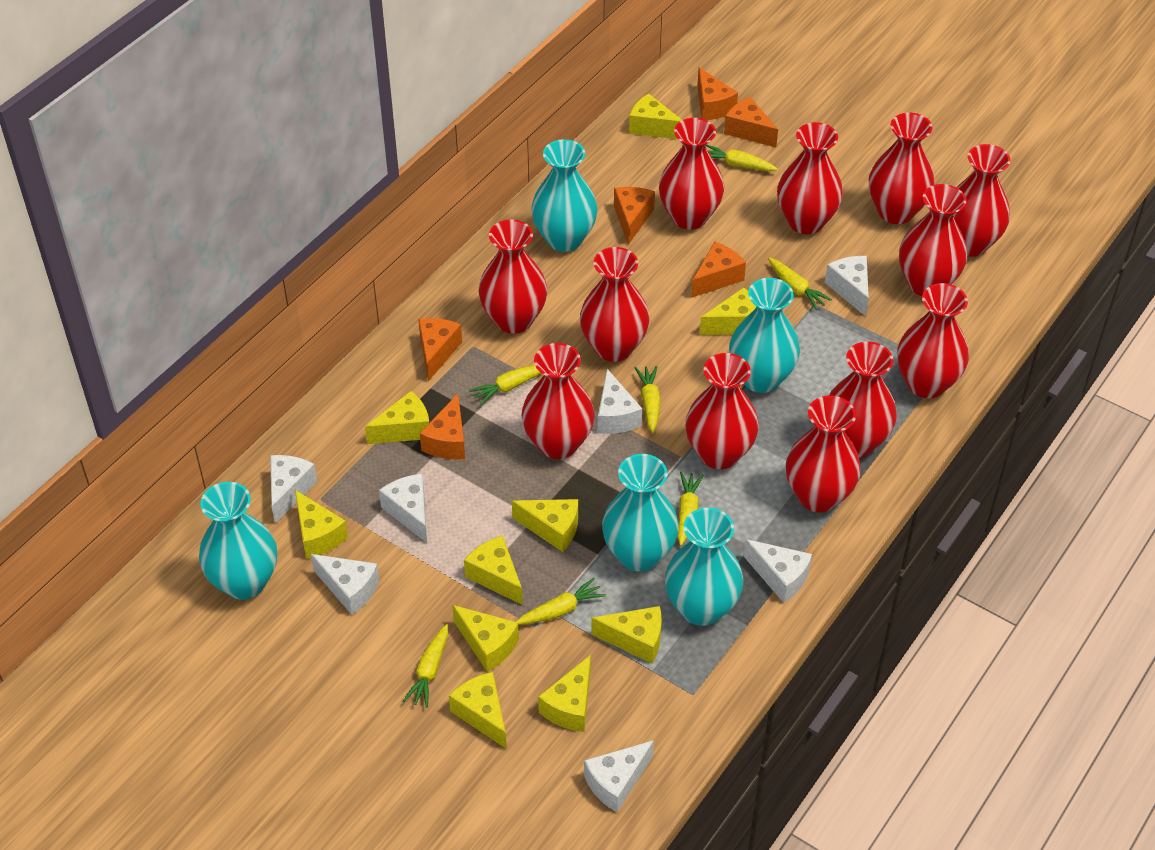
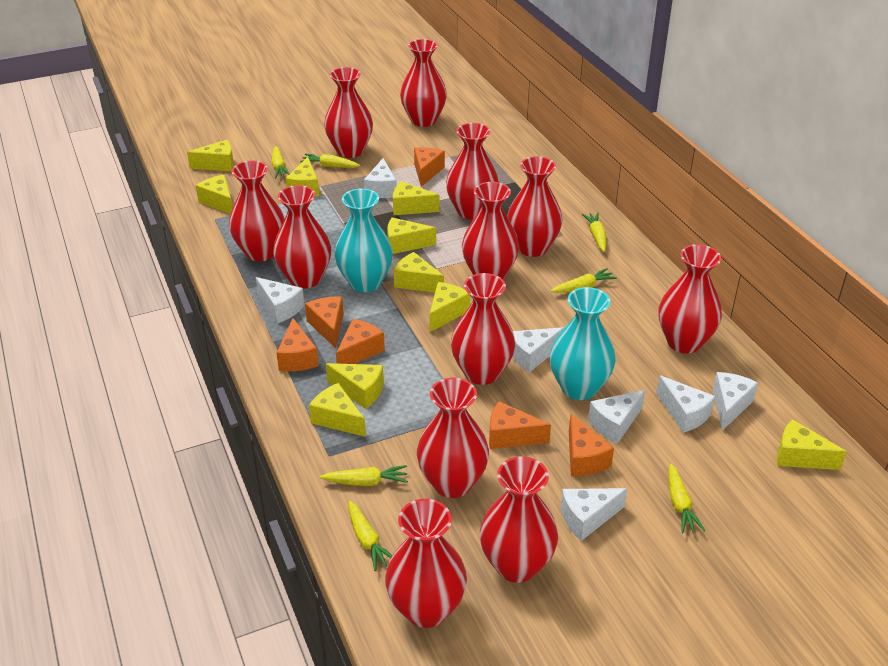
turquoise vase: [199,482,277,600] [531,139,598,252] [602,454,679,571] [665,508,743,626] [729,278,800,393] = 5 -> [335,188,393,292] [550,287,616,400] = 2

